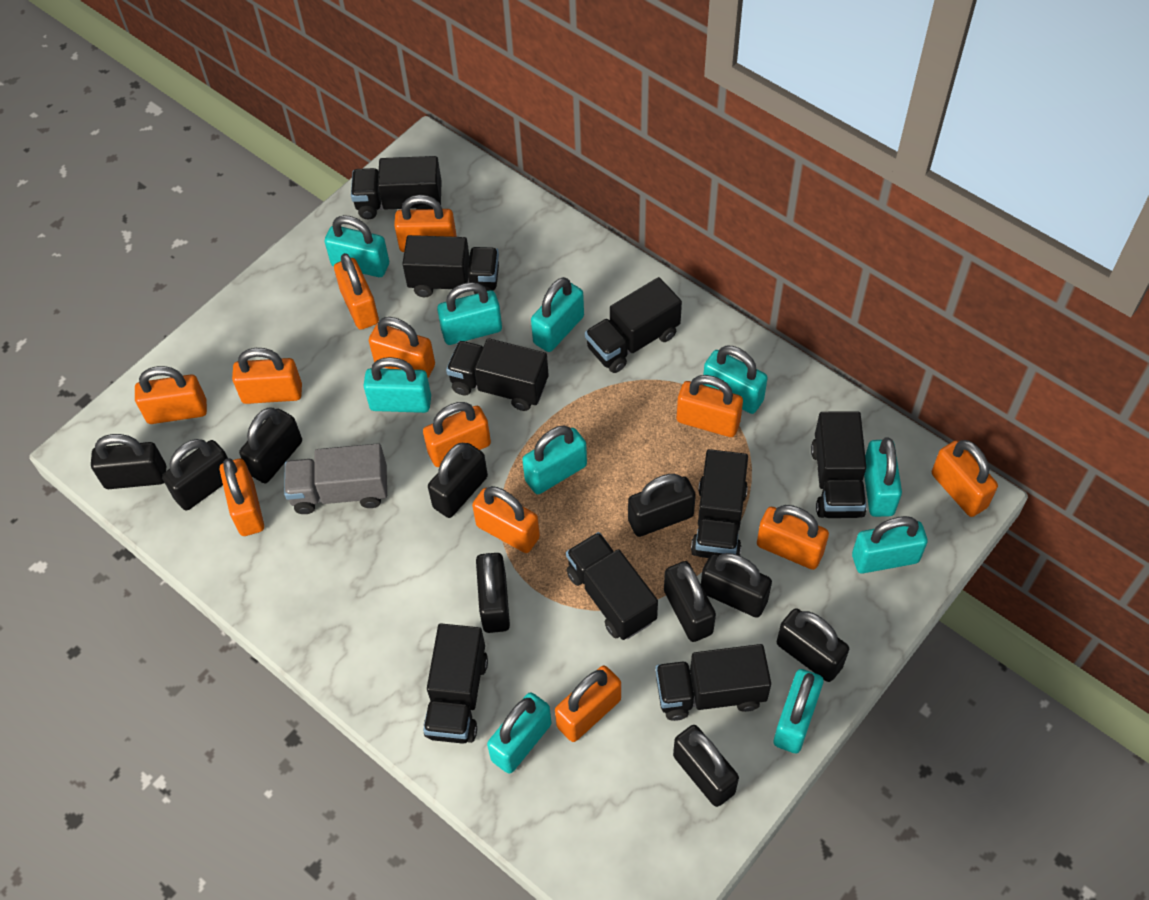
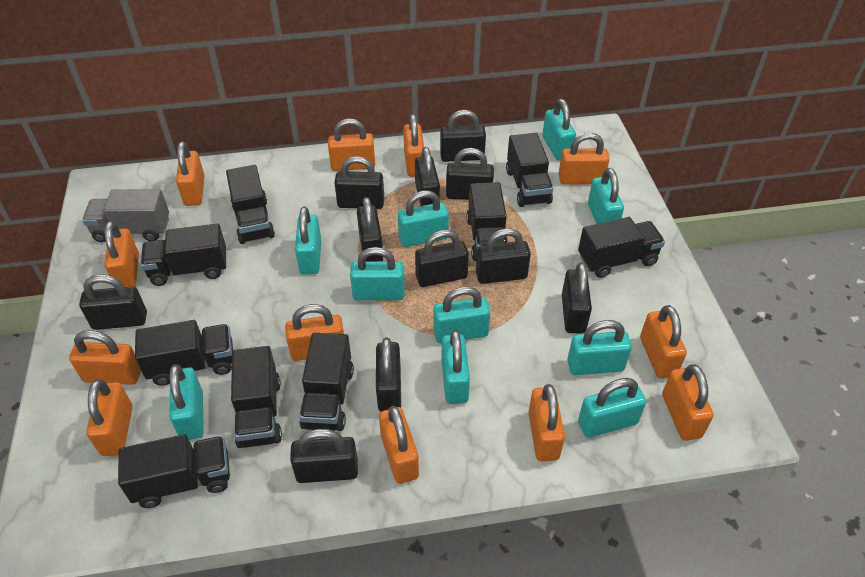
black padlock: [91,434,166,489] [162,439,228,511] [239,407,302,483] [428,443,488,518] [476,553,510,633] [628,474,696,537] [664,561,716,642] [673,725,739,807] [701,553,772,618] [777,608,849,682] = 10 -> [79,274,147,330] [290,429,358,483] [334,156,384,209] [357,197,383,261] [376,337,401,412] [415,147,440,206] [415,230,469,287] [440,110,486,162] [446,148,494,200] [476,228,531,284] [562,263,592,334] = 11

